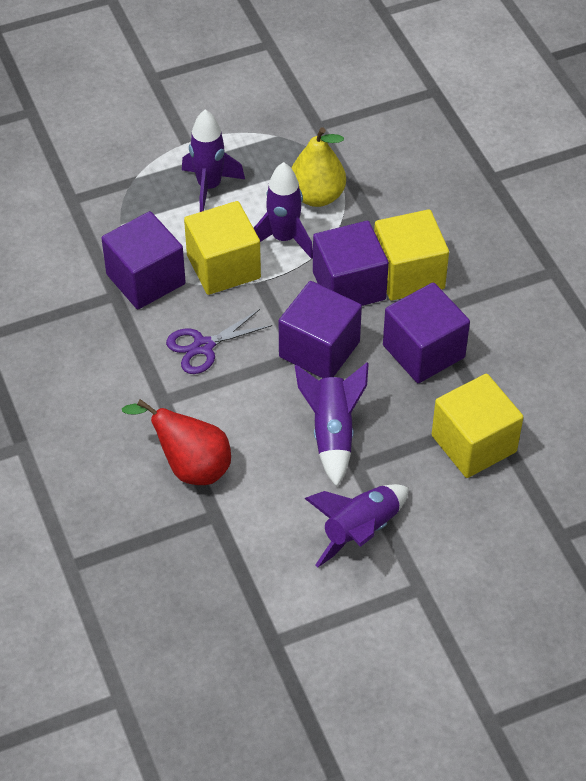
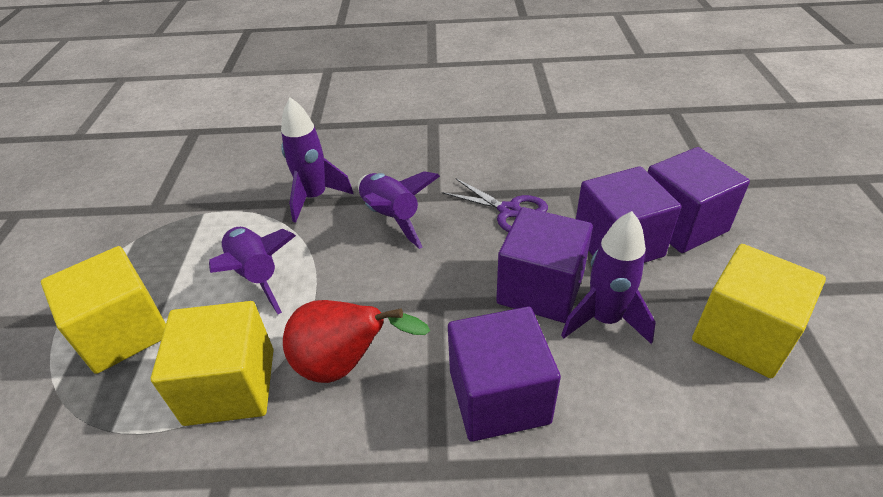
yellow pear: [292,127,346,207] = 1 -> none = 0

